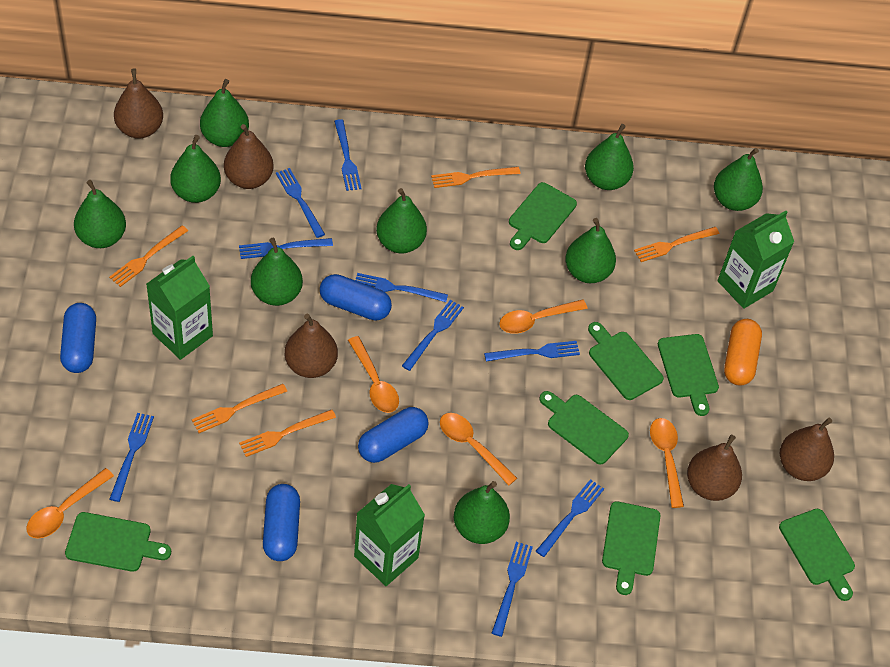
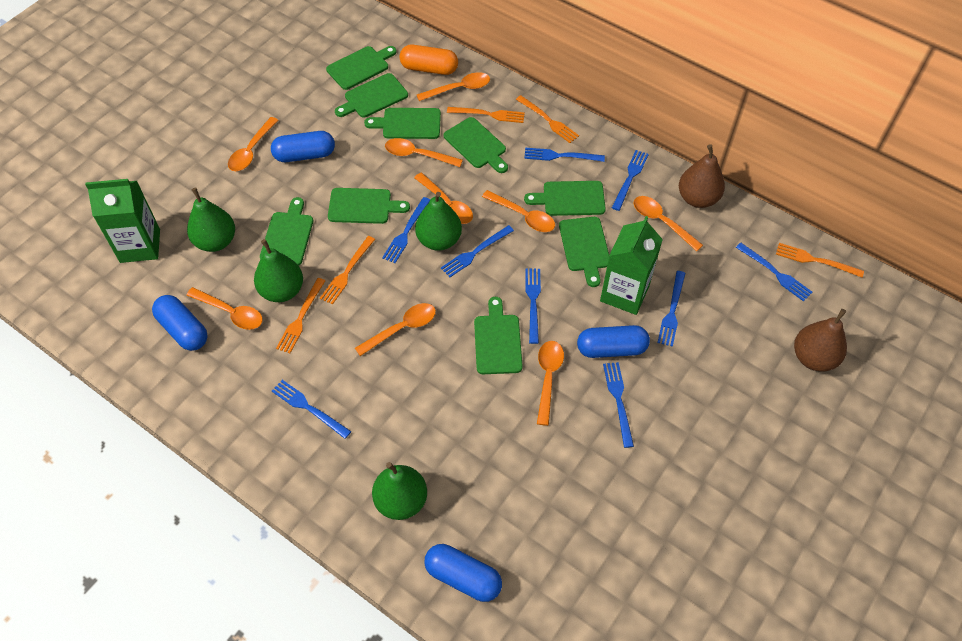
brown pear: [114,69,163,138] [224,124,274,189] [285,314,338,378] [687,435,742,501] [780,417,834,481] = 5 -> [679,144,725,208] [794,309,847,372] = 2
green carton: [146,256,213,360] [354,484,425,586] [717,211,794,309] = 3 -> [85,179,160,263] [600,216,663,315] = 2
green cutting board: [65,512,171,572] [509,182,577,250] [539,391,629,465] [588,322,664,400] [602,501,660,595] [658,334,719,416] [779,509,855,601] = 7 -> [260,197,313,266] [326,46,397,90] [328,188,410,224] [335,73,408,118] [364,108,441,139] [444,117,508,173] [474,297,523,374] [524,181,606,216] [559,217,609,287] = 9
green pear: [74,180,126,248] [170,135,221,203] [200,79,249,147] [251,238,303,306] [376,188,427,253] [454,481,510,544] [565,218,616,283] [585,124,634,190] [714,148,763,211] = 9 -> [187,188,235,252] [254,239,303,302] [372,462,427,520] [415,192,462,251] = 4
orange spoon: [26,468,114,539] [348,336,399,413] [440,413,517,486] [499,299,588,334] [650,418,684,508] = 5 -> [186,287,263,330] [228,117,278,171] [355,303,436,356] [385,138,463,167] [414,173,473,224] [417,72,490,101] [482,190,555,232] [537,341,564,426] [633,196,703,251] = 9

